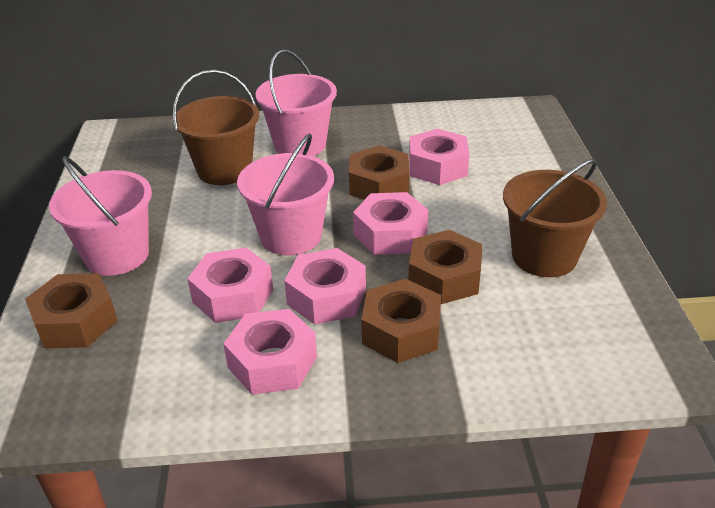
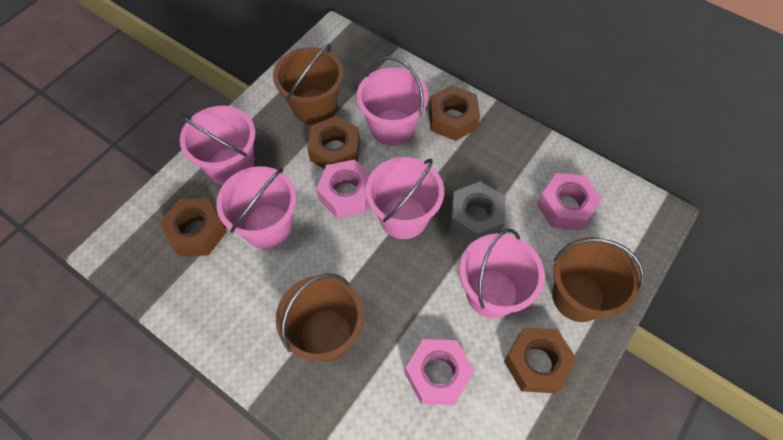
brown bucket: [173,70,259,185] [503,159,607,277] = 2 -> [273,44,344,125] [276,273,364,361] [552,237,644,322] = 3
grey nut: none = 0 -> [450,181,506,242] = 1
pink bucket: [49,156,152,276] [237,134,334,255] [255,50,337,156] = 3 -> [180,106,255,185] [216,166,297,249] [357,56,428,146] [366,157,444,239] [460,229,545,318] = 5
pink nut: [187,248,273,323] [223,309,317,395] [284,248,366,324] [353,192,428,255] [409,129,469,185] = 5 -> [316,160,371,219] [405,339,474,405] [537,173,602,231] = 3

